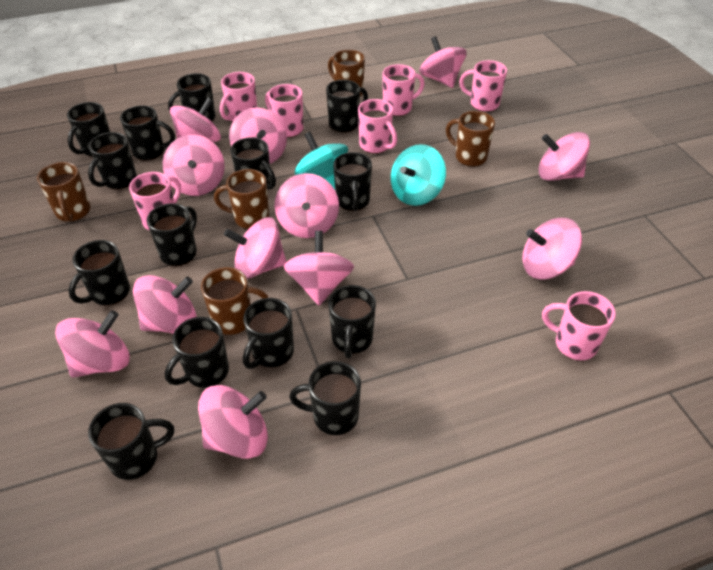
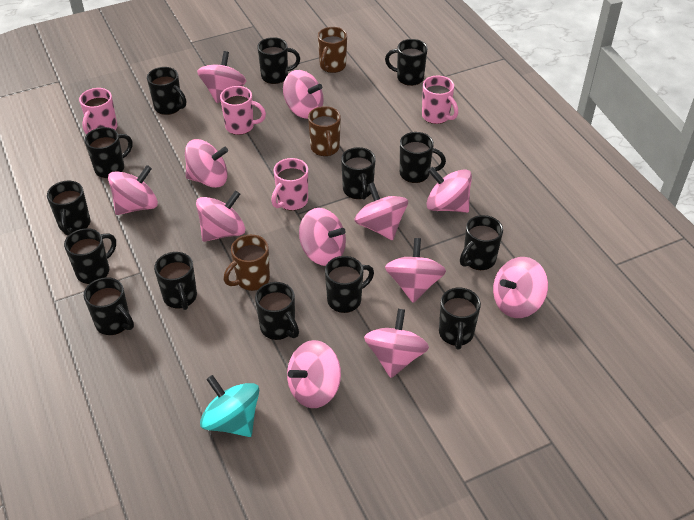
brown mug: [37,162,91,222] [201,267,268,335] [214,169,269,229] [328,50,365,96] [446,111,495,166] = 5 -> [224,235,270,291] [308,106,341,156] [318,27,347,73] = 3
pink mug: [129,172,181,231] [220,72,257,122] [265,84,303,137] [358,99,397,154] [383,64,425,116] [459,60,507,112] [542,291,616,360] = 7 -> [79,88,117,134] [220,86,266,135] [271,158,308,211] [422,76,458,124] = 4
turquoise spinning top: [295,132,348,189] [391,144,446,206] = 2 -> [200,375,259,437] = 1

